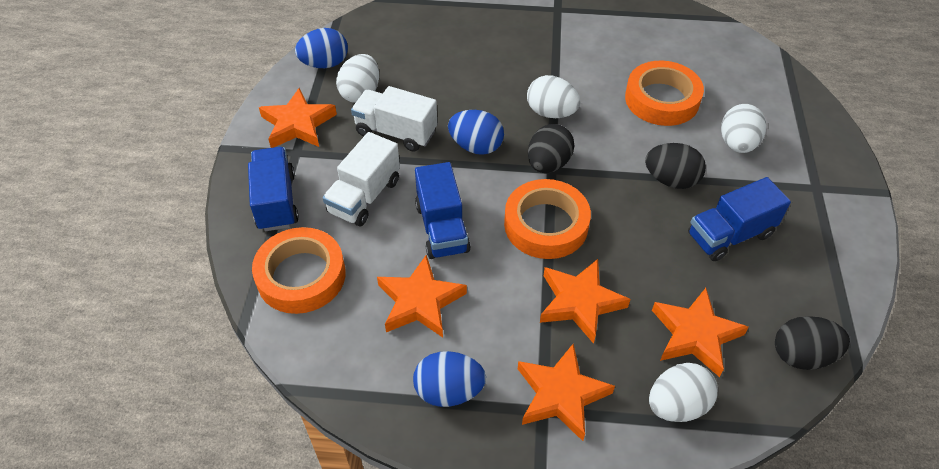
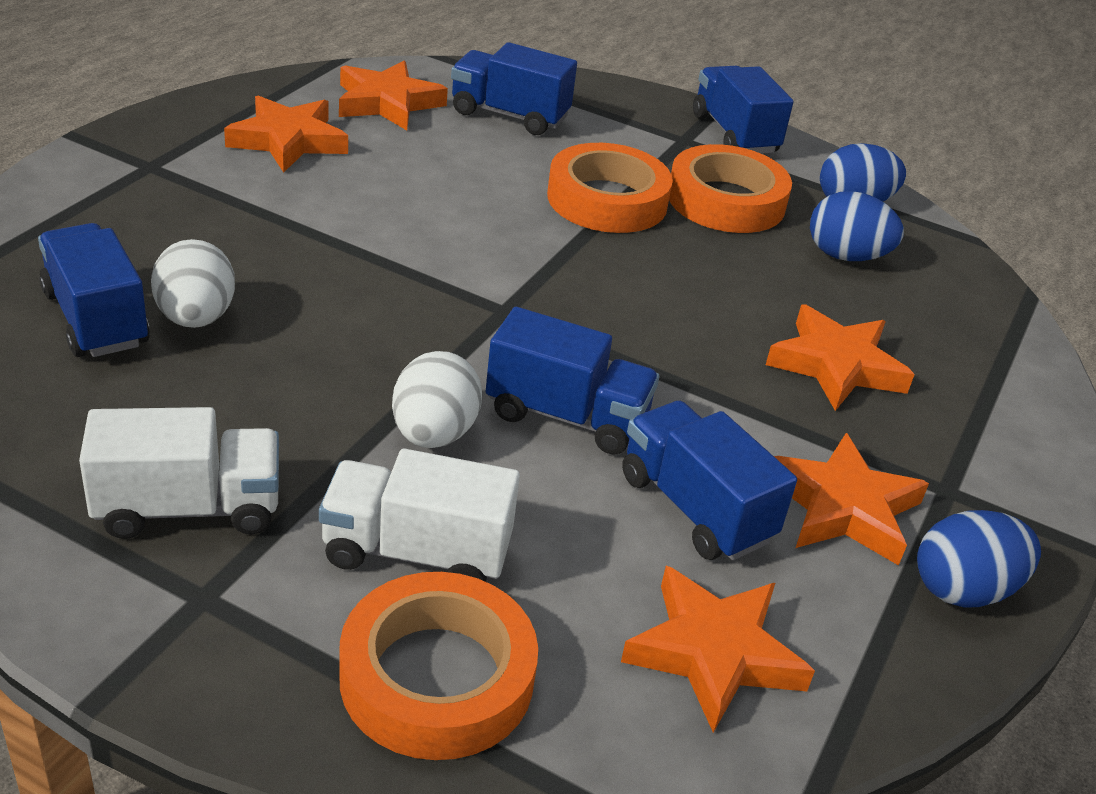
black egg: [528,124,574,173] [645,143,706,189] [775,316,850,370] = 3 -> none = 0
blue truck: [248,147,299,231] [415,162,471,259] [688,177,791,261] = 3 -> [38,223,150,357] [451,42,577,135] [486,307,659,454] [622,401,797,560] [693,66,794,154] = 5
white egg: [336,54,379,103] [527,75,580,118] [649,363,718,422] [721,104,766,153] = 4 -> [151,239,235,328] [392,351,482,448] = 2

